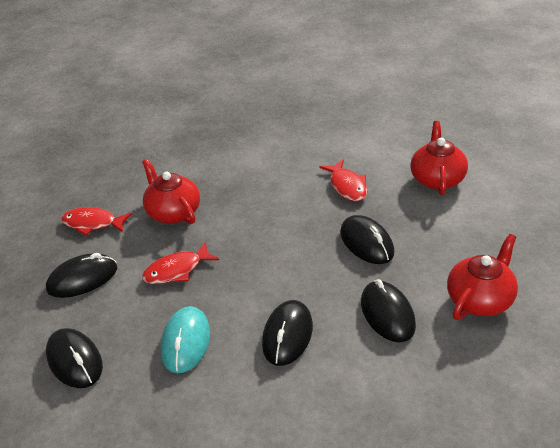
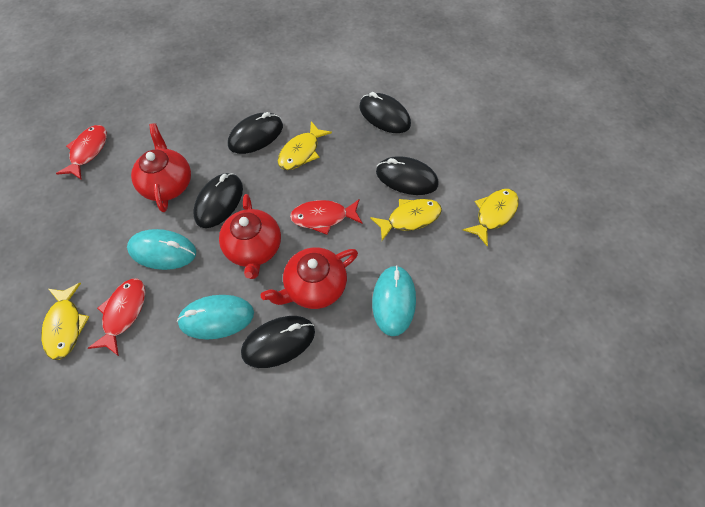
turquoise mouse: [161,306,210,373] = 1 -> [127,229,196,270] [177,295,254,339] [372,265,416,336] = 3
yellow fish: none = 0 -> [41,283,89,360] [278,121,332,170] [370,199,442,241] [463,189,519,246] = 4

